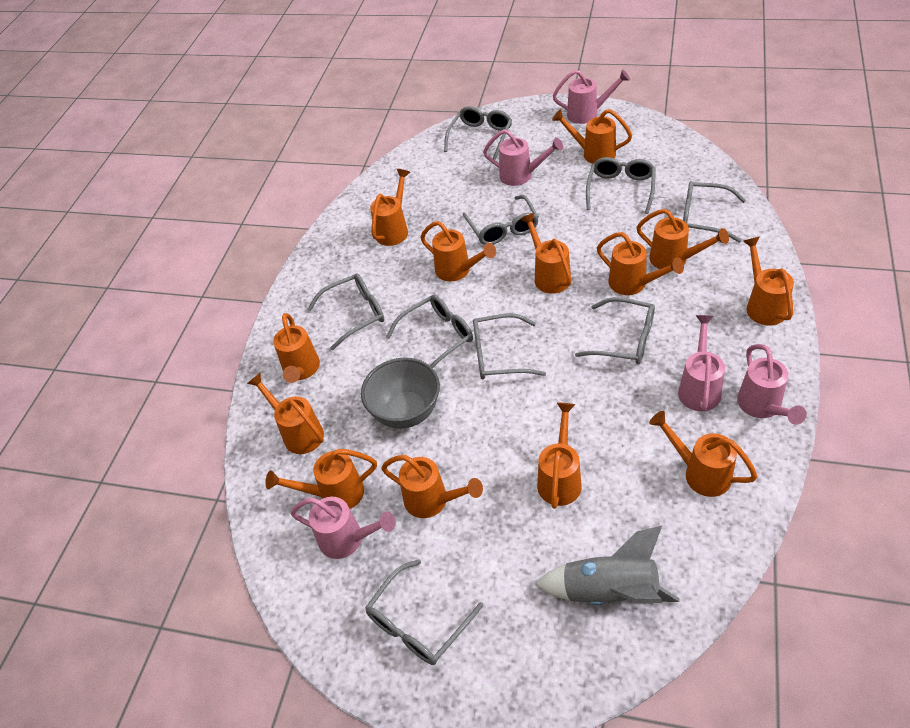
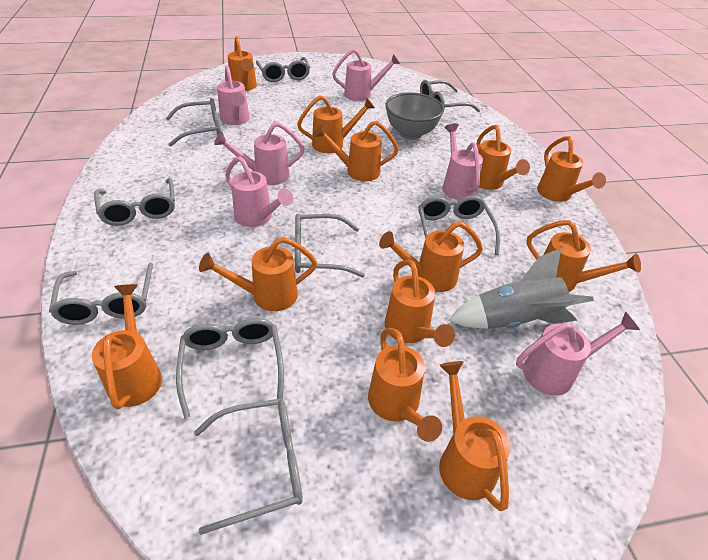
orange watering can: [247,373,324,454] [266,449,377,509] [273,313,320,383] [370,169,410,246] [381,455,483,518] [420,221,496,281] [521,213,572,294] [537,403,582,509] [552,109,632,164] [597,232,684,295] [636,209,729,269] [649,411,758,497] [743,237,794,325] = 13 -> [92,284,162,409] [199,237,317,311] [228,36,257,91] [297,95,375,153] [314,121,399,181] [368,328,442,442] [379,221,483,292] [385,259,455,347] [439,361,510,511] [477,125,530,190] [526,220,641,292] [537,136,606,202] = 12
pink watering can: [291,497,396,559] [483,129,563,186] [553,69,630,124] [678,315,725,411] [737,344,807,425] = 5 -> [214,122,305,185] [217,65,250,125] [225,156,293,227] [332,49,400,101] [443,123,483,200] [516,312,640,396] = 6

